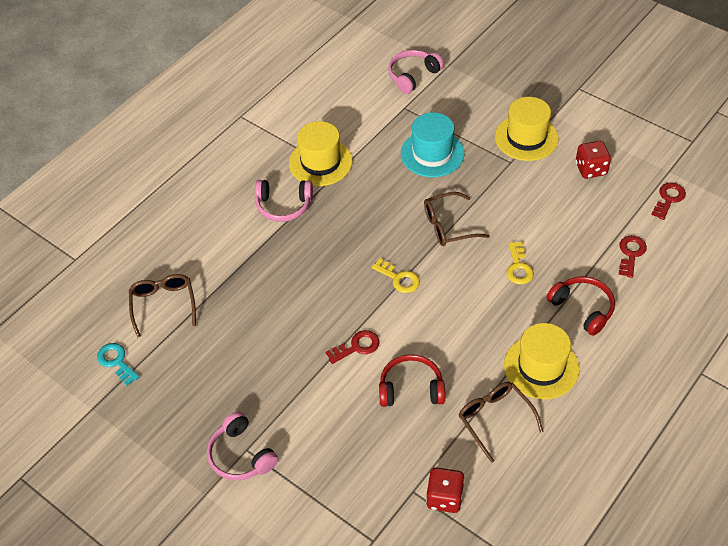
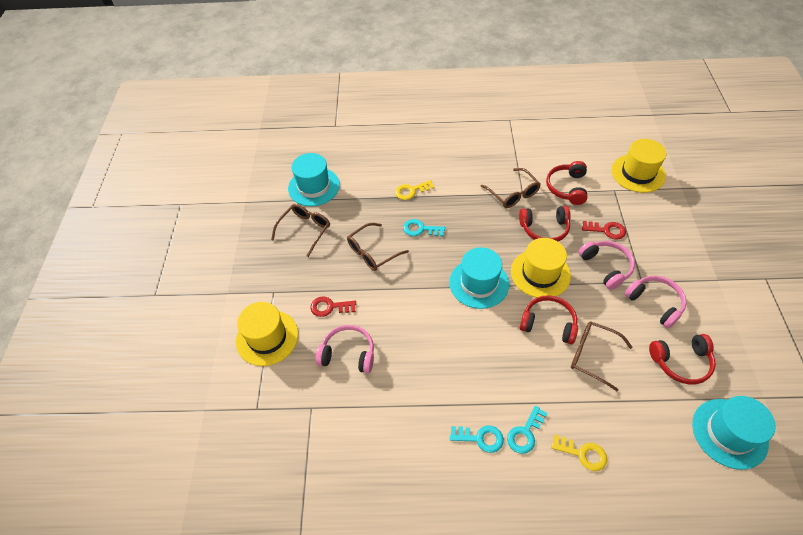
brown glasses: [129,274,196,337] [424,192,490,246] [459,382,543,463] = 3 -> [271,204,330,257] [347,223,409,271] [481,168,541,208] [571,322,633,391] = 4
red dice: [426,467,465,513] [576,141,611,179] = 2 -> none = 0
red headphones: [379,354,445,407] [547,276,615,336] = 2 -> [519,206,571,241] [519,295,578,344] [546,161,587,205] [649,334,716,385] = 4
red key: [326,330,380,364] [619,236,647,278] [651,183,686,220] = 3 -> [310,296,356,317] [582,221,626,240] = 2
turquoise hat: [401,112,465,177] = 1 -> [288,153,340,206] [449,247,509,309] [692,396,775,470] = 3
turquoise key: [97,343,139,386] = 1 -> [403,219,445,236] [450,426,504,453] [507,406,548,454] = 3

